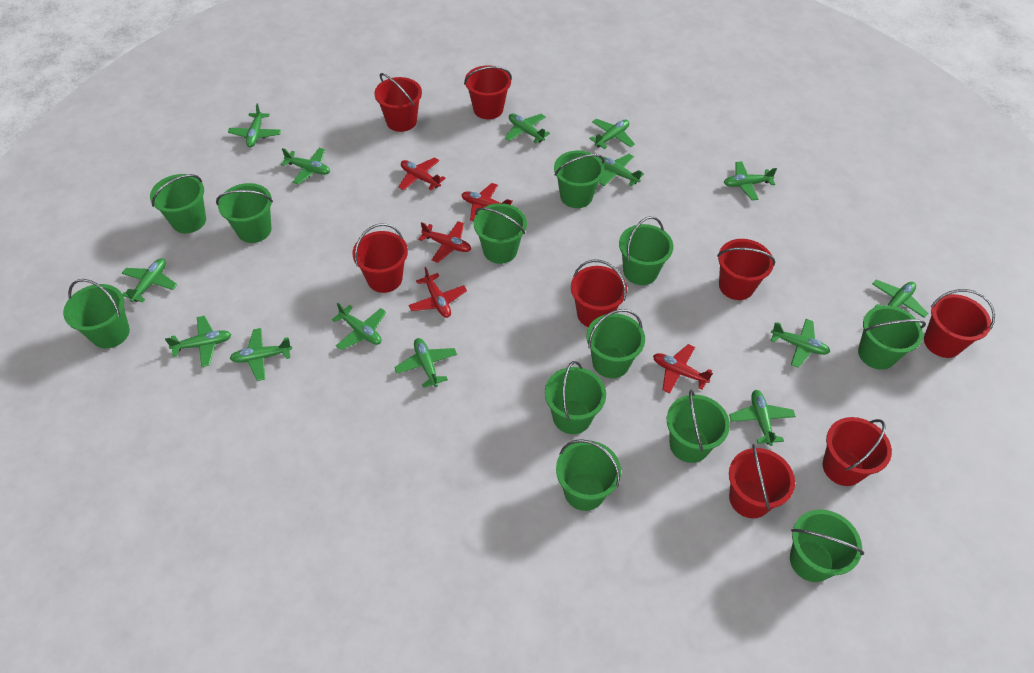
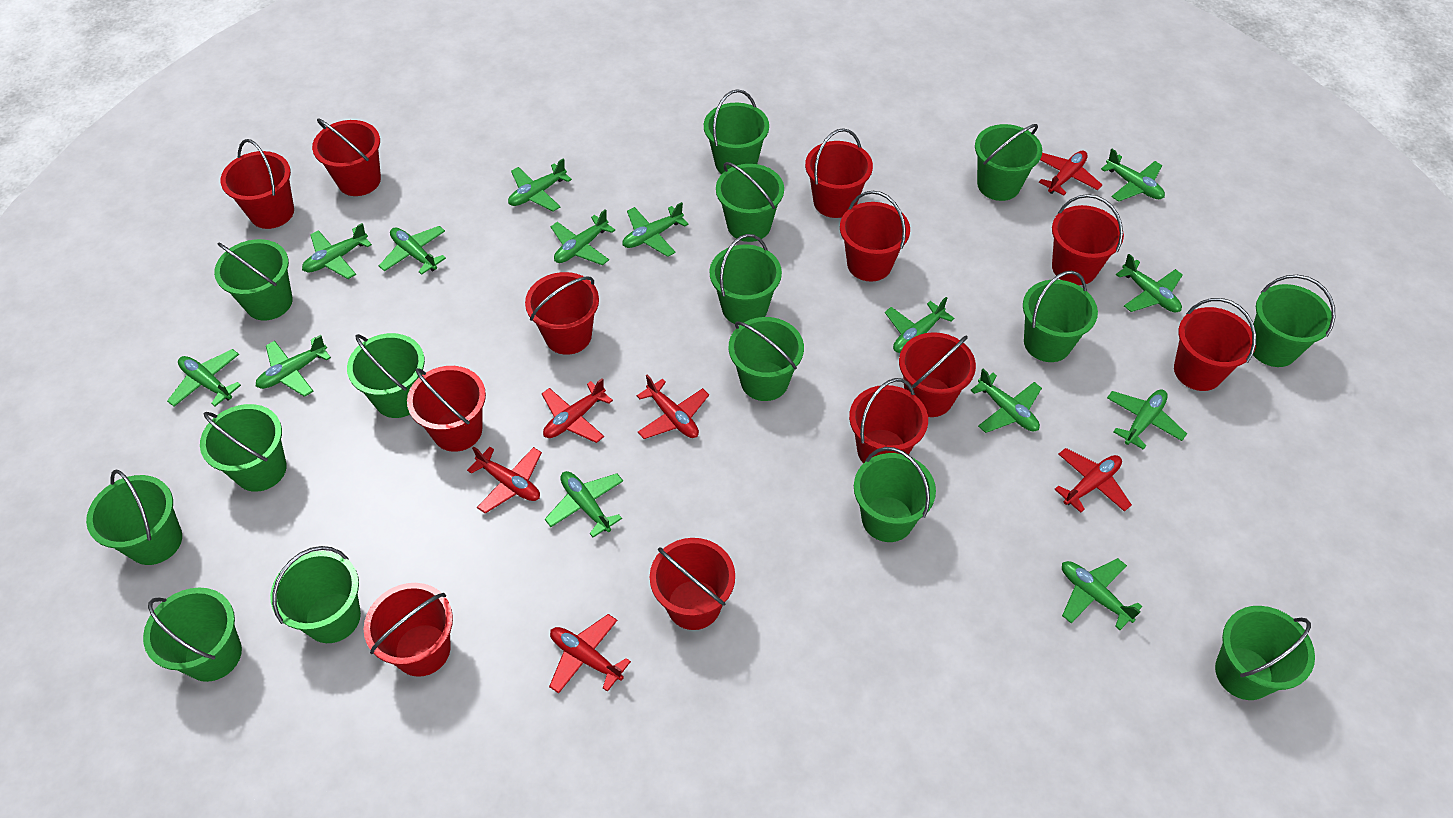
green bucket: [63,279,130,349] [150,174,206,233] [216,183,273,243] [474,203,527,264] [545,361,606,434] [554,150,605,208] [556,439,621,511] [586,309,645,378] [619,216,673,285] [667,390,730,463] [790,509,864,582] [858,305,926,370] = 12 -> [86,470,182,565] [143,588,242,682] [200,404,287,492] [214,239,293,320] [270,546,361,643] [347,333,425,418] [704,89,769,174] [710,234,782,324] [716,162,784,242] [729,317,804,401] [854,447,936,542] [975,124,1042,201] [1023,270,1098,362] [1215,606,1315,700] [1253,275,1335,367] = 15
red bucket: [352,223,408,293] [375,73,422,132] [464,65,512,119] [571,260,627,327] [717,239,775,300] [729,444,795,518] [823,417,892,486] [924,289,995,358] = 8 -> [221,139,294,229] [312,119,381,196] [364,583,453,677] [407,366,486,452] [525,272,599,355] [650,538,735,630] [805,128,873,218] [840,191,910,282] [849,378,928,464] [899,332,976,417] [1052,194,1124,285] [1174,298,1256,391] = 12
red plane: [399,157,446,190] [409,267,467,318] [418,221,471,263] [461,183,513,221] [653,344,713,394] = 5 -> [467,446,542,513] [542,378,613,443] [549,614,631,694] [637,374,709,439] [1039,151,1102,196] [1054,448,1132,513] = 6

